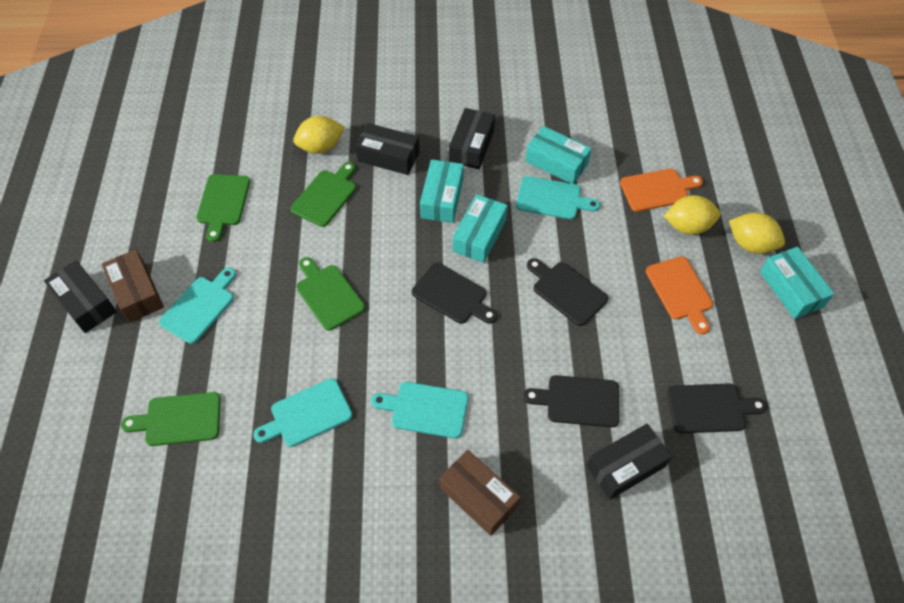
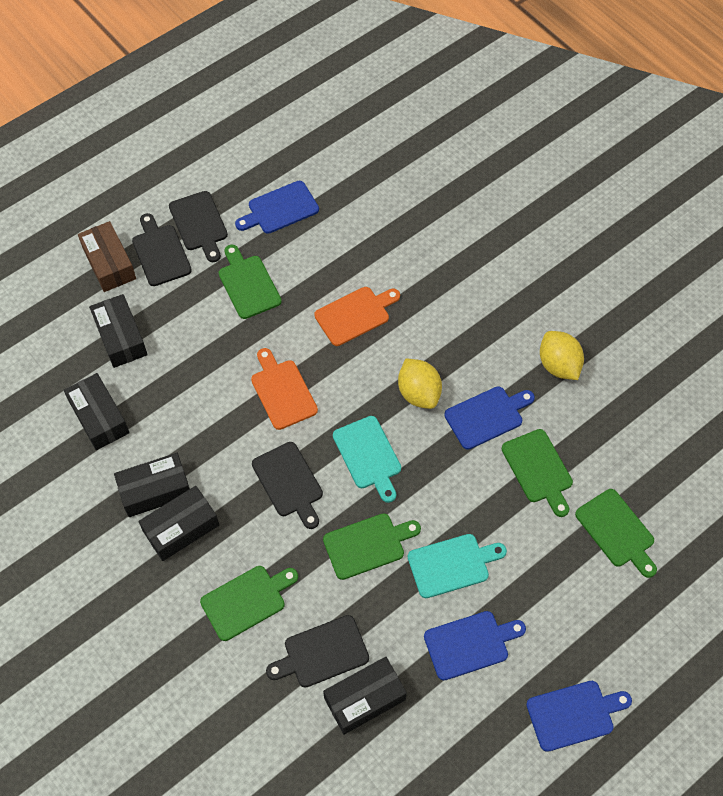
black box: [44,260,117,333] [355,123,419,175] [449,108,495,169] [587,424,672,500] = 4 -> [64,373,130,450] [89,294,148,368] [114,453,190,517] [138,486,219,561] [323,657,407,735] = 5
blue cutting board: none = 0 -> [235,181,319,234] [424,611,526,680] [444,386,535,450] [526,681,632,752] = 4
brown box: [102,249,164,323] [439,450,521,536] = 2 -> [78,221,136,292] = 1
green cutting board: [121,392,221,446] [197,174,250,242] [291,162,356,227] [296,257,365,331] = 4 -> [200,566,298,641] [219,245,282,319] [323,513,421,580] [502,429,573,517] [575,489,657,578] = 5
turquoise box: [420,159,464,223] [453,194,508,263] [525,126,592,184] [760,247,834,319] = 4 -> none = 0
turquoise cutting board: [159,268,236,344] [253,379,352,447] [371,382,468,438] [516,176,600,219] = 4 -> [333,416,401,503] [408,534,507,598] = 2
yellow lemon: [293,116,345,154] [664,195,720,235] [729,212,785,254] = 3 -> [398,359,442,409] [540,331,584,380] = 2

